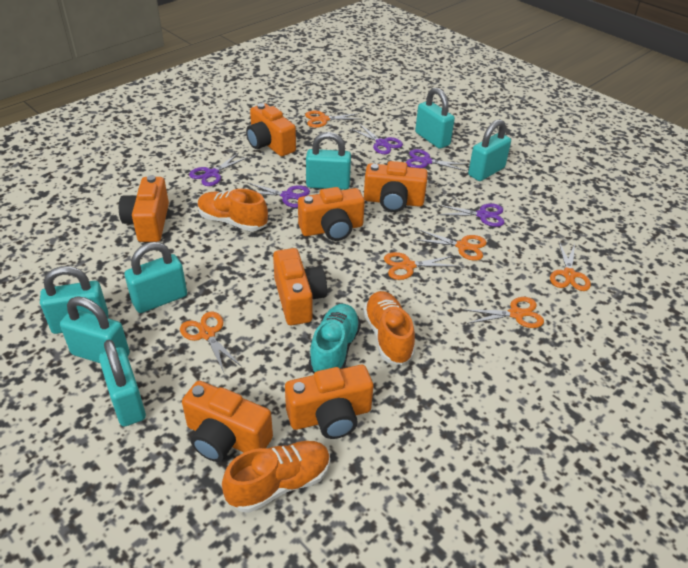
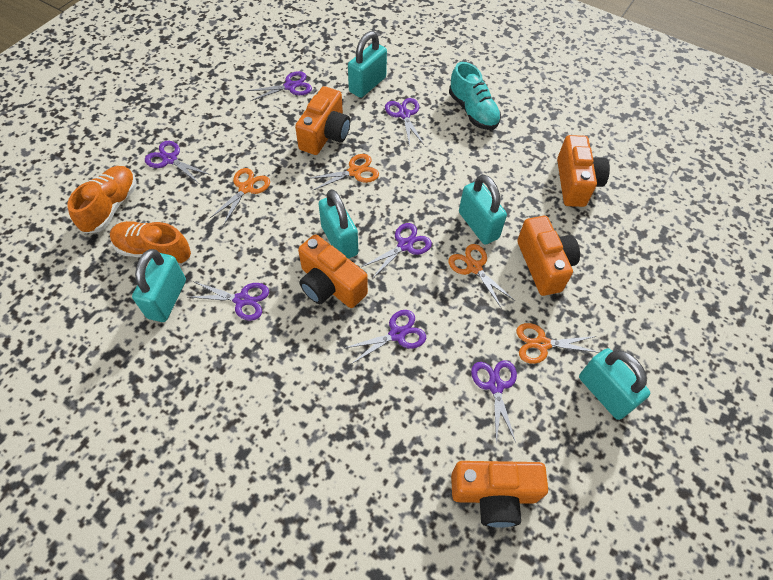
orange camera: [119,175,169,242] [182,381,273,462] [246,103,296,156] [273,248,327,325] [285,365,373,439] [298,187,365,241] [364,161,428,212] = 7 -> [295,86,350,155] [298,234,368,308] [451,461,548,528] [517,216,580,296] [557,135,610,207] = 5
orange scissors: [180,311,242,372] [305,111,360,128] [384,252,457,280] [415,229,487,261] [465,297,544,328] [550,242,591,291] = 6 -> [210,168,270,224] [307,154,379,190] [448,244,515,309] [516,323,600,364] = 4
orange shoe: [198,189,268,231] [222,441,330,513] [363,291,415,365] = 3 -> [67,166,136,234] [110,221,191,266] = 2
purple scissors: [189,153,248,186] [248,183,310,208] [350,124,403,154] [406,149,468,171] [437,203,504,227] = 5 -> [145,141,211,183] [189,281,269,321] [246,71,312,101] [345,310,426,364] [362,223,432,279] [385,98,424,147] [471,360,517,443] = 7
turquoise padlock: [40,266,108,334] [60,297,130,363] [99,340,146,426] [125,242,187,313] [306,132,351,190] [415,88,455,149] [468,119,511,181] = 7 -> [132,249,186,322] [318,189,358,259] [348,31,387,98] [459,174,507,245] [579,348,650,420] = 5

